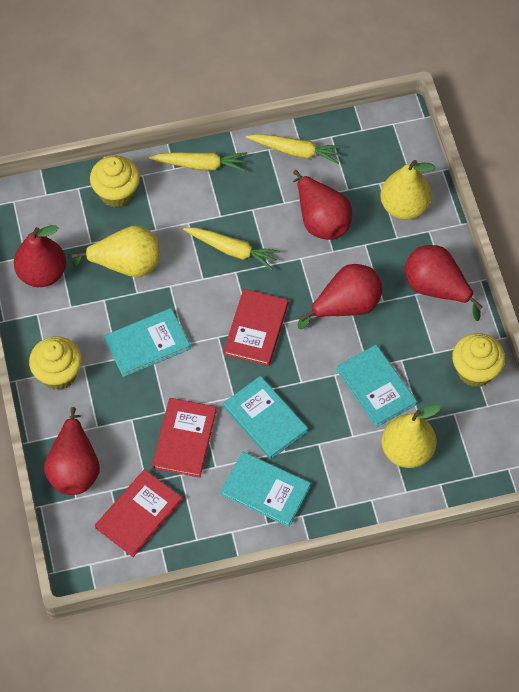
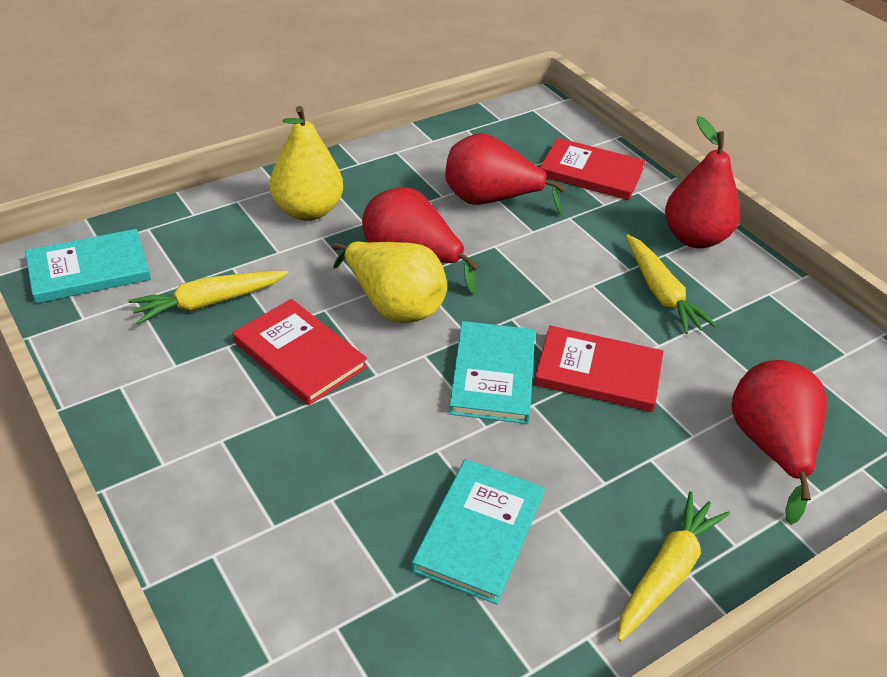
red pear: [14,225,66,287] [44,407,100,495] [293,170,352,240] [298,264,383,330] [405,245,483,321] = 5 -> [362,187,479,295] [445,133,566,215] [665,116,740,248] [732,360,827,525] = 4
turquoise book: [104,308,191,377] [220,451,311,527] [223,376,308,460] [336,345,417,427] = 4 -> [25,229,151,303] [411,459,545,604] [449,321,535,424] = 3
yellow cupcake: [29,336,82,390] [90,156,140,208] [452,333,505,387] = 3 -> none = 0
yellow pear: [72,225,160,277] [381,160,435,220] [382,404,441,468] = 3 -> [270,106,343,221] [332,242,447,323] = 2

